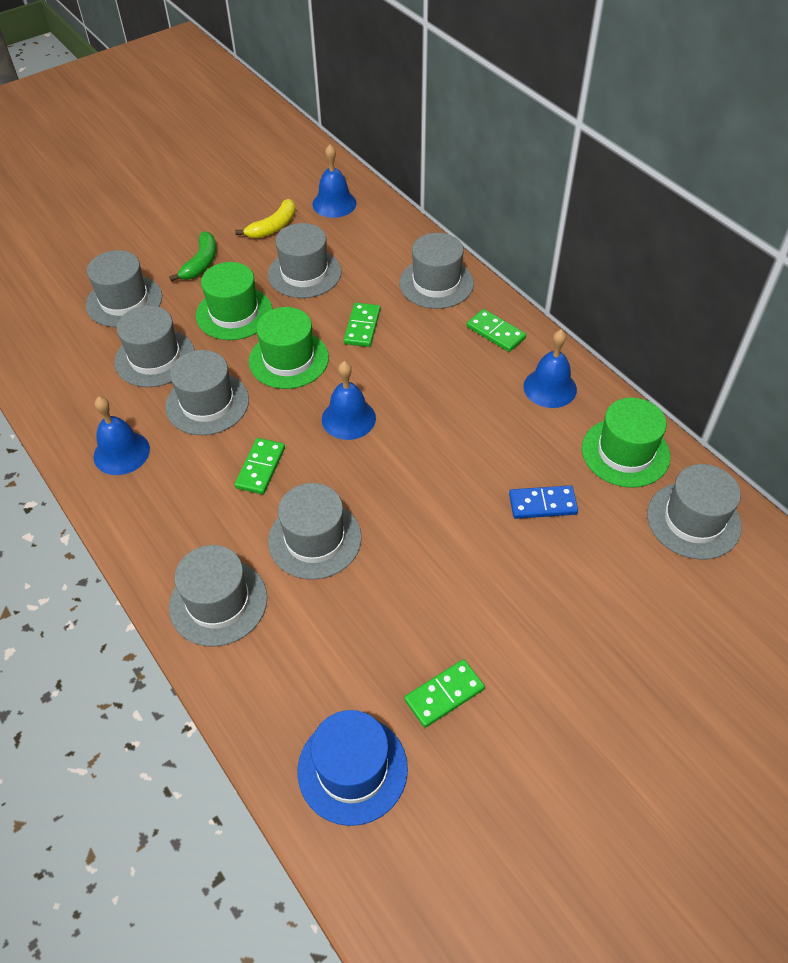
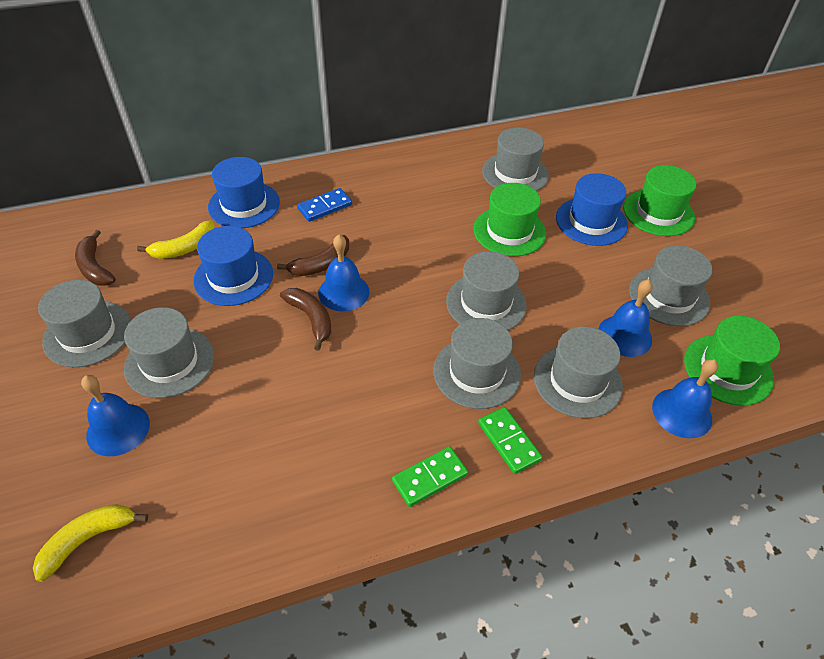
blue hat: [298,710,408,826] = 1 -> [193,226,273,306] [208,157,280,228] [556,173,628,246] = 3
brown banana: none = 0 -> [75,230,116,286] [277,235,349,276] [280,288,331,351] = 3
green banana: [169,231,216,282] = 1 -> none = 0
green domino: [235,438,285,494] [343,303,381,347] [404,659,485,728] [467,309,526,352] = 4 -> [392,446,468,507] [478,407,542,474] = 2
grey hat: [86,250,162,327] [114,306,195,387] [165,350,249,435] [169,545,267,646] [268,223,342,298] [268,483,362,580] [399,233,474,309] [647,464,742,560] = 8 -> [38,280,131,367] [124,307,214,398] [434,318,521,409] [446,251,526,330] [482,127,549,191] [534,326,623,418] [629,245,713,326] = 7
yellow banana: [235,199,296,238] = 1 -> [33,504,148,582] [137,220,215,259] = 2

